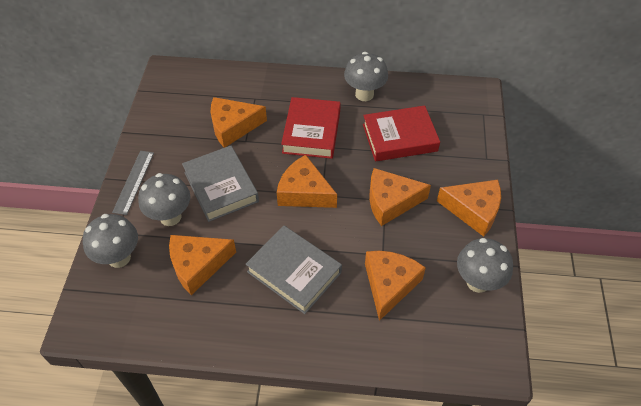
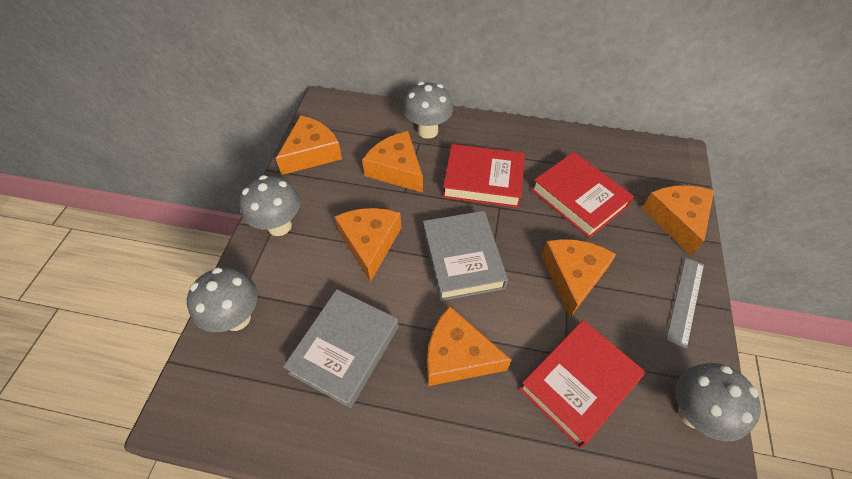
red book: [281,97,341,159] [363,105,440,161] = 2 -> [443,144,525,208] [519,320,646,448] [531,152,634,238] = 3

